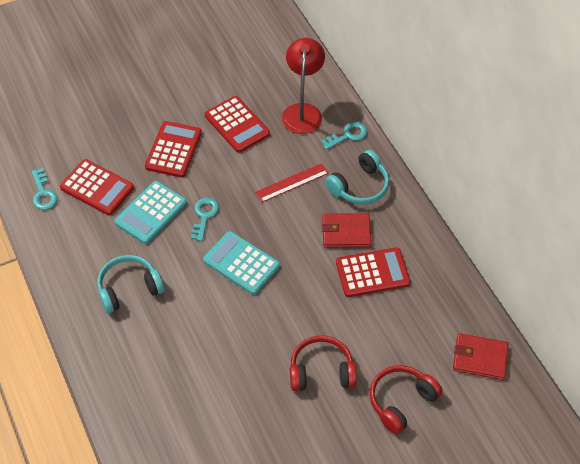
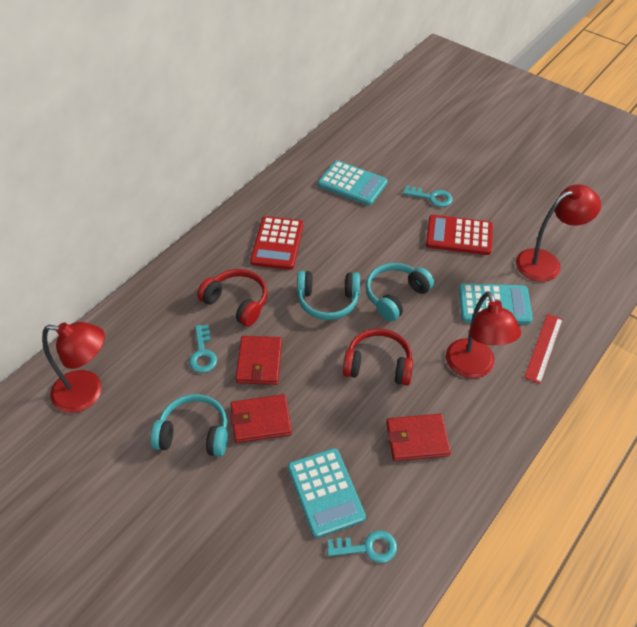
red calculator: [60,159,134,215] [145,121,202,178] [205,96,270,153] [336,247,410,297] = 4 -> [250,216,304,270] [426,215,493,255] = 2
red lamp: [282,38,325,134] = 1 -> [42,322,105,413] [446,291,521,378] [516,184,601,282] = 3
red wallet: [322,213,372,248] [453,333,509,380] = 2 -> [230,394,292,443] [236,336,282,385] [386,414,451,461] = 3
turquoise calculator: [114,181,187,244] [203,231,280,295] = 2 -> [288,448,366,538] [318,160,388,206] [459,283,533,324] = 3
turquoise headphones: [97,255,164,313] [325,150,389,205] = 2 -> [151,394,228,457] [297,271,360,320] [366,263,434,322] = 3

